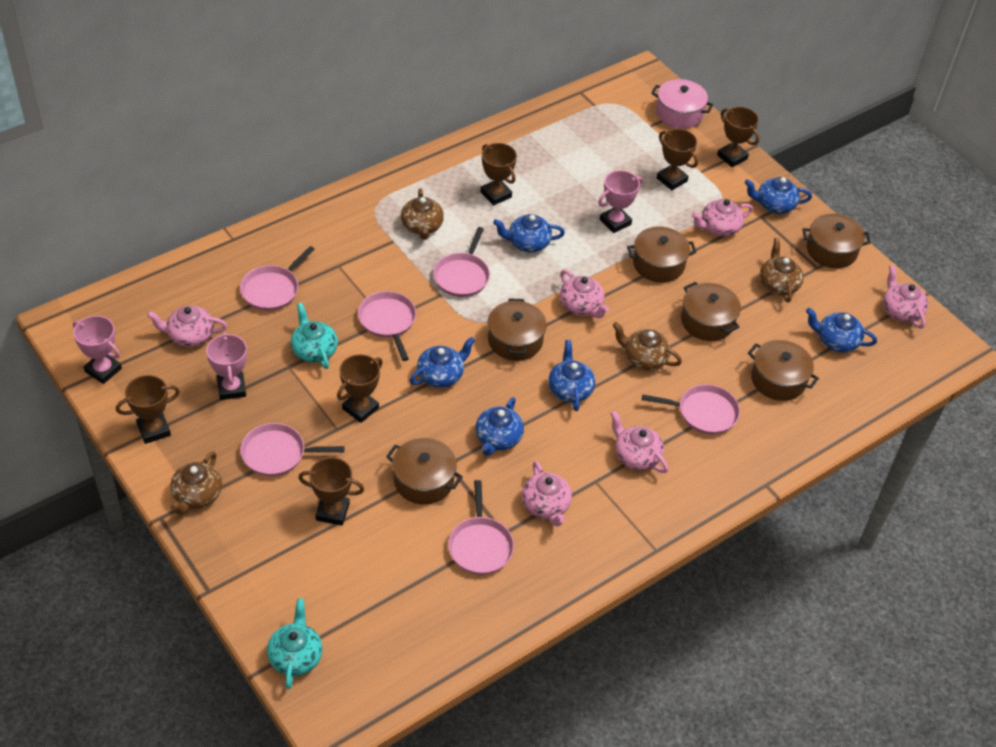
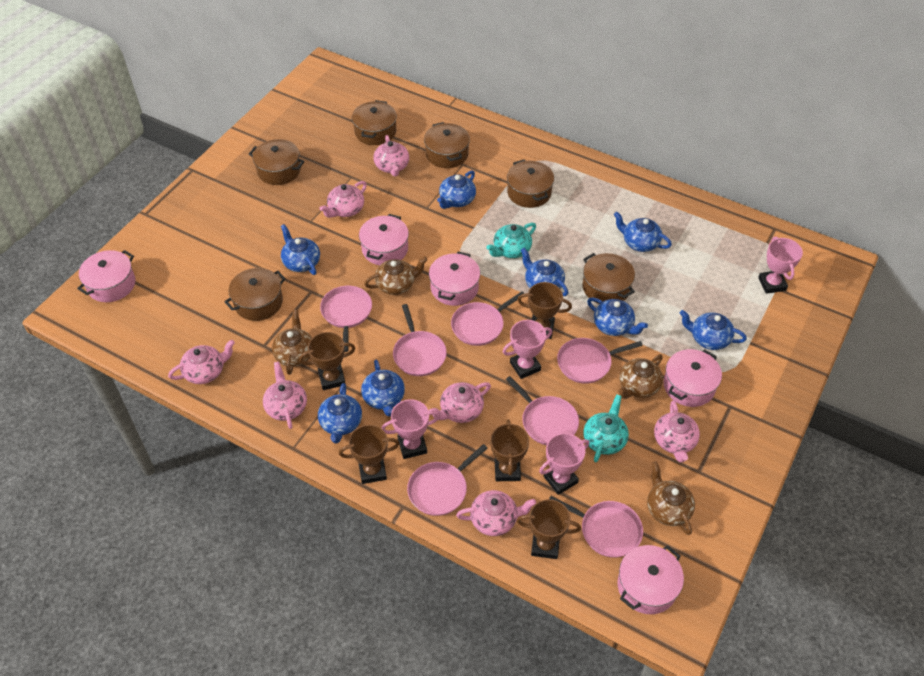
blue teapot: [409,337,475,388] [475,397,524,456] [493,214,565,252] [548,340,595,411] [745,177,812,214] [806,308,877,353] = 6 -> [281,224,320,275] [318,383,362,443] [361,360,405,417] [437,170,476,209] [521,248,568,296] [587,297,648,336] [614,212,672,252] [680,310,747,350] = 8
brown trophy: [116,375,180,444] [298,457,364,526] [337,354,383,423] [481,143,517,206] [657,129,698,190] [717,107,759,167] = 6 -> [299,332,356,390] [339,425,400,484] [490,420,529,481] [517,282,572,339] [517,499,581,559] = 5
pink pan: [240,246,315,311] [240,423,345,476] [358,291,416,361] [433,227,490,297] [448,480,514,575] [642,384,740,435] = 6 -> [320,286,372,352] [393,304,447,376] [407,444,488,516] [451,291,525,346] [506,376,579,445] [549,496,643,558] [557,338,643,384] = 7
pink pot: [651,79,714,129] = 1 -> [77,250,136,302] [359,214,409,265] [429,251,480,306] [618,545,684,614] [663,349,722,407] = 5
pink teapot: [147,305,227,347] [522,461,572,526] [560,269,609,318] [610,411,668,473] [692,199,753,236] [883,265,928,329] = 6 -> [168,340,235,384] [263,362,307,429] [320,181,367,218] [373,135,409,177] [429,382,491,423] [456,490,536,536] [654,401,700,462] = 7
pink trophy: [73,316,122,384] [206,332,247,400] [598,170,643,233] = 3 -> [382,399,440,459] [503,320,552,379] [539,433,589,495] [758,236,803,294] = 4

